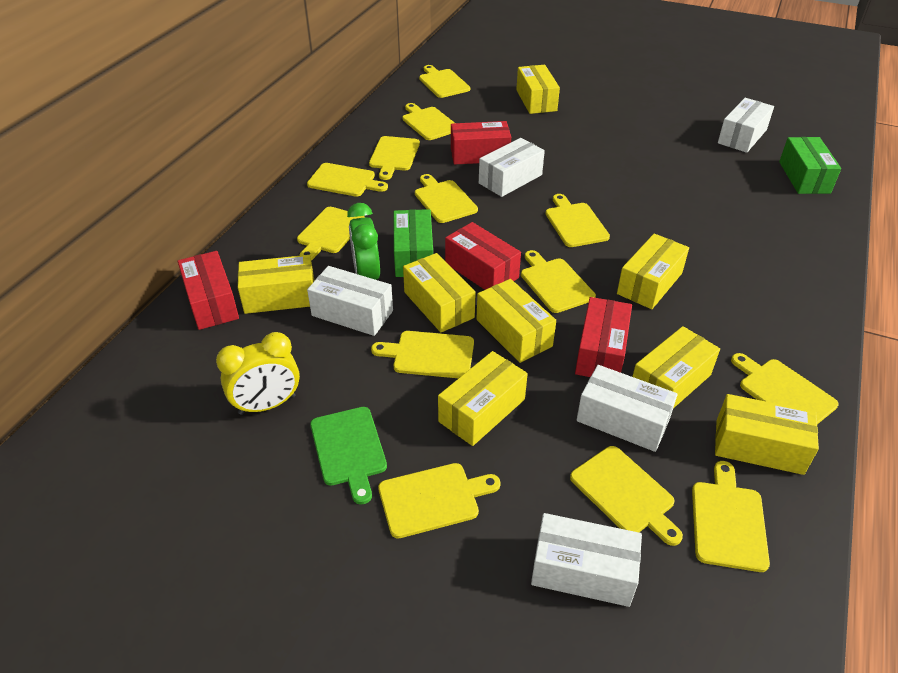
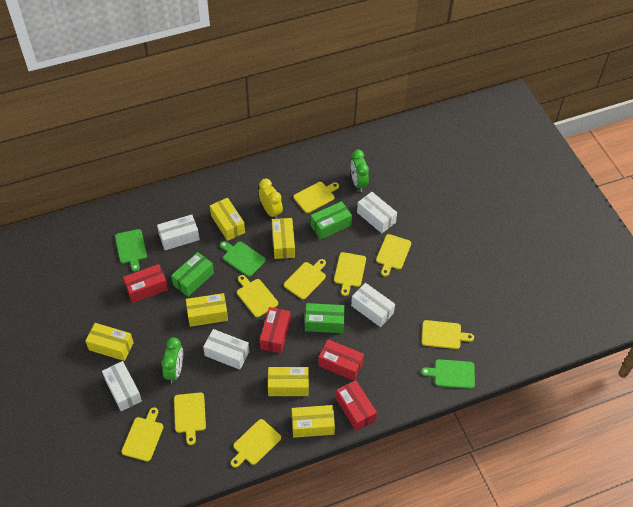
green box: [394,209,433,277] [779,137,841,194] = 2 -> [171,252,214,297] [305,303,345,333] [311,201,352,240] = 3
green clock: [347,203,380,280] = 1 -> [161,337,183,383] [350,150,369,192] = 2
green cutting board: [310,407,387,505] = 1 -> [115,229,147,272] [220,241,266,277] [421,359,475,389] = 3
yellow box: [238,255,314,314] [403,253,476,333] [438,351,528,446] [477,279,556,363] [516,65,560,114] [617,233,689,309] [632,326,720,408] [715,394,819,475] = 8 -> [85,323,134,361] [186,293,228,327] [210,198,245,241] [268,367,309,396] [272,218,295,259] [292,405,335,438] = 6
yellow cutting board: [297,207,365,260] [307,163,388,197] [369,136,420,180] [371,331,474,378] [378,463,501,539] [402,103,455,140] [415,174,478,223] [419,65,470,98] [521,250,596,313] [545,194,610,247] [570,446,683,546] [692,461,770,572] [731,353,839,424] = 13 -> [121,407,163,461] [174,393,206,445] [231,419,281,468] [237,275,278,317] [284,259,326,300] [294,182,339,213] [334,252,366,296] [376,234,411,276] [422,320,474,349] = 9

